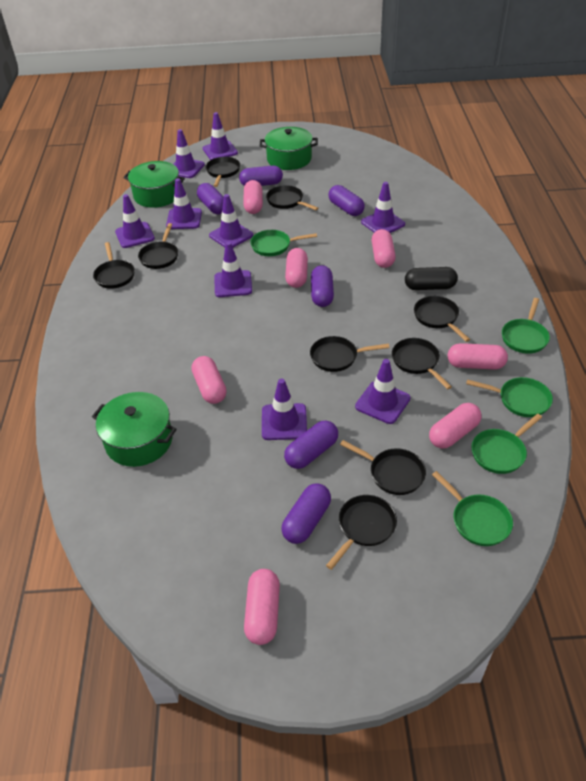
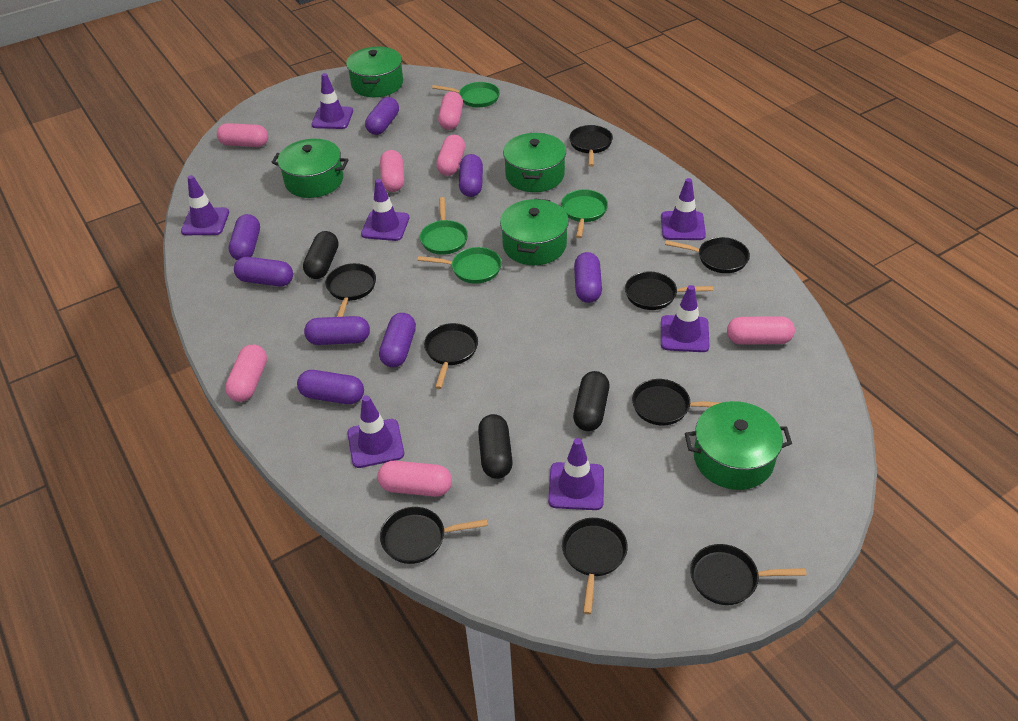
black capsule: [405,267,458,290] = 1 -> [303,231,338,279] [478,414,513,479] [573,371,609,431] = 3
green pan: [250,230,317,256] [432,471,513,546] [466,377,553,417] [471,414,542,474] [502,298,550,354] = 5 -> [418,247,502,284] [420,197,468,255] [432,82,500,107] [561,189,608,238] = 4
green pot: [92,392,177,467] [123,161,185,208] [259,127,318,170] = 3 -> [271,139,349,198] [346,47,403,97] [500,198,569,265] [503,133,566,192] [685,401,792,490] = 5
purple capsule: [197,183,224,214] [239,166,283,186] [281,484,331,544] [284,420,338,469] [311,265,334,307] [328,185,365,216] = 6 -> [229,214,260,260] [234,257,293,287] [297,370,364,404] [304,316,370,345] [365,97,399,135] [379,313,416,367] [459,154,483,197] [574,252,602,303] = 8
purple traffic cone: [115,194,155,248] [166,178,202,229] [173,129,205,178] [203,112,238,160] [209,194,253,248] [214,242,252,297] [262,378,307,440] [355,359,410,424] [361,182,405,233] = 9 -> [181,175,229,235] [311,73,353,129] [347,395,404,468] [361,179,409,241] [548,438,604,510] [661,178,706,240] [661,285,710,352] = 7

